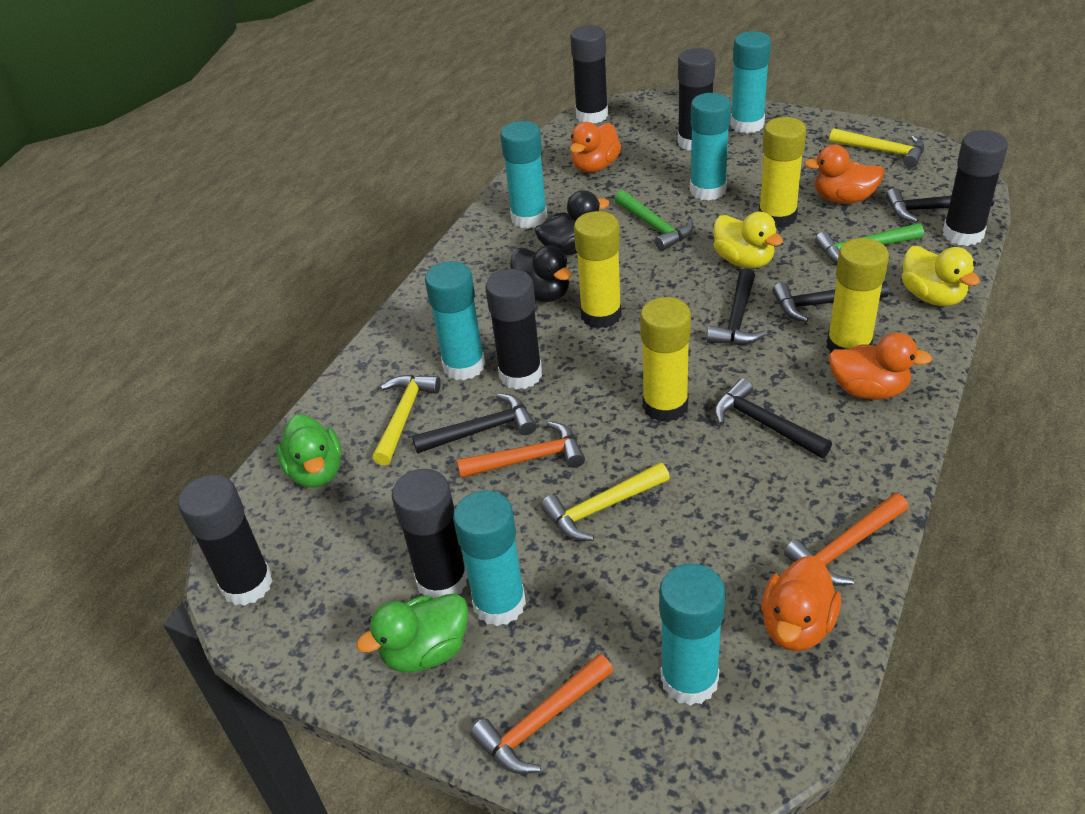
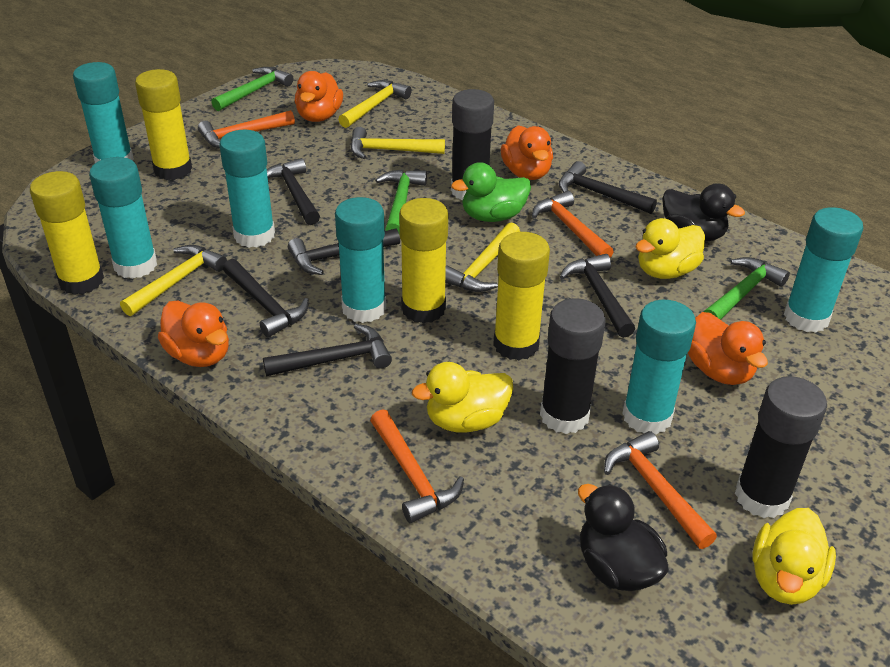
black glue stick: [178,475,273,606] [392,469,468,598] [485,269,542,390] [570,25,608,123] [678,48,716,151] [943,130,1008,246] = 6 -> [451,89,494,201] [540,298,606,434] [735,376,827,518] = 3
black hammer: [412,393,536,454] [707,268,766,345] [714,378,832,458] [772,281,889,322] [886,188,995,223] = 5 -> [223,259,309,337] [263,324,392,376] [267,158,320,225] [288,228,400,275] [559,161,657,214] [560,254,635,338] = 6
green duck: [276,414,342,488] [356,593,468,672] = 2 -> [451,162,531,222] = 1
green hammer: [615,190,693,251] [815,223,924,263] = 2 -> [211,67,293,111] [375,169,427,235] [704,257,790,320] = 3
orange hammer: [457,421,585,478] [470,654,613,774] [784,493,908,586] = 3 -> [198,110,295,148] [370,409,464,523] [532,191,613,258] [604,431,717,549] = 4
yellow duck: [713,212,783,268] [902,246,980,306] = 2 -> [412,362,514,433] [635,218,705,279] [752,508,836,605] = 3
yellow hammer: [373,375,441,466] [541,463,670,541] [829,128,924,168] = 3 -> [120,245,227,316] [338,80,412,128] [350,127,445,159] [445,222,520,292] = 4

